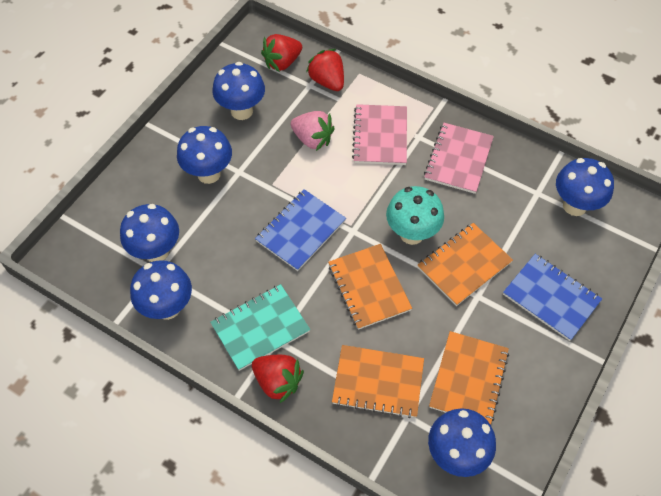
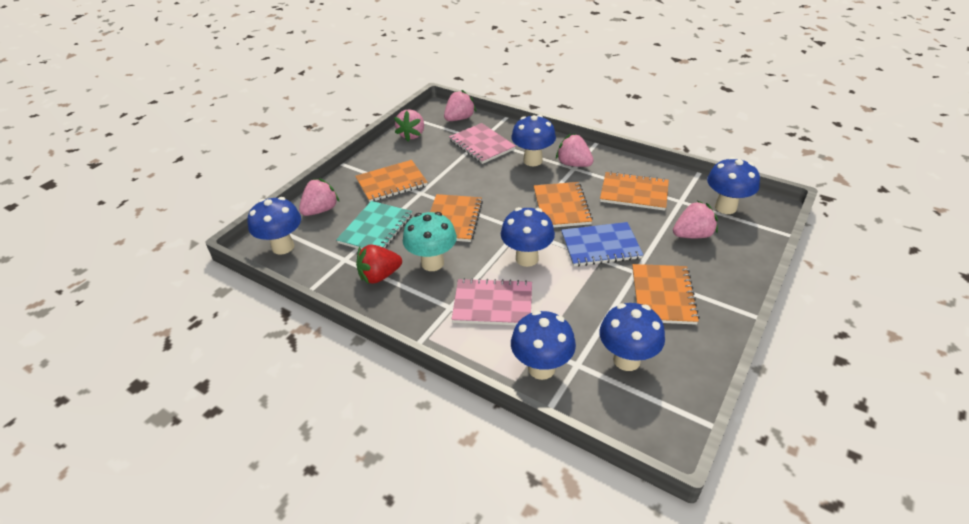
blue notebook: [255,189,346,271] [503,254,602,341] = 2 -> [561,222,643,266] = 1
orange notebook: [328,244,412,330] [332,345,424,418] [418,223,513,306] [429,331,509,425] = 4 -> [355,160,428,202] [430,194,483,242] [534,182,593,227] [600,172,669,211] [632,264,700,325] = 5
pink strawberry: [291,111,335,151] = 1 -> [299,178,340,216] [394,109,424,141] [444,90,476,121] [556,134,594,167] [673,201,718,238] = 5
red strawberry: [252,355,304,403] [261,34,302,72] [306,49,344,91] = 3 -> [356,244,402,284] = 1

